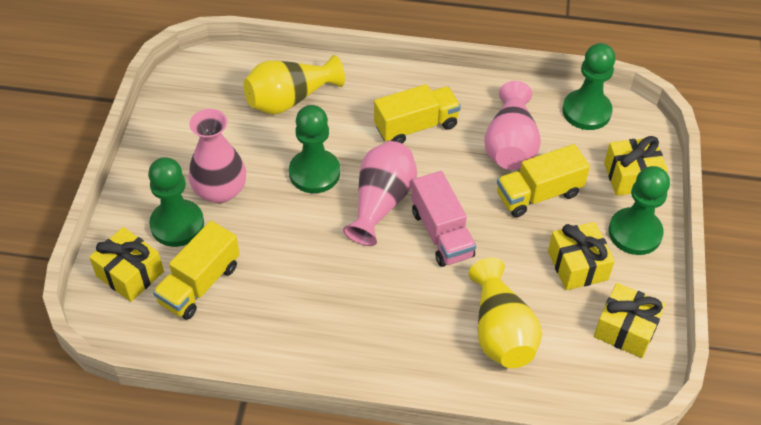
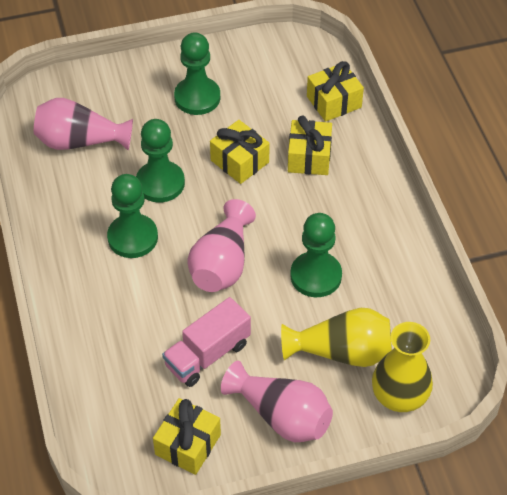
yellow truck: [153,221,240,320] [374,84,461,144] [497,144,590,217] = 3 -> none = 0

